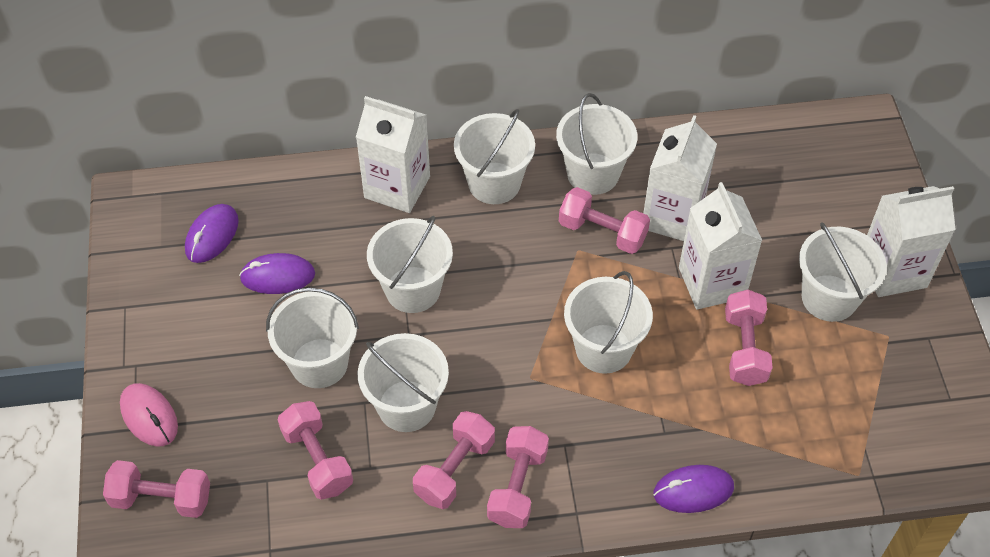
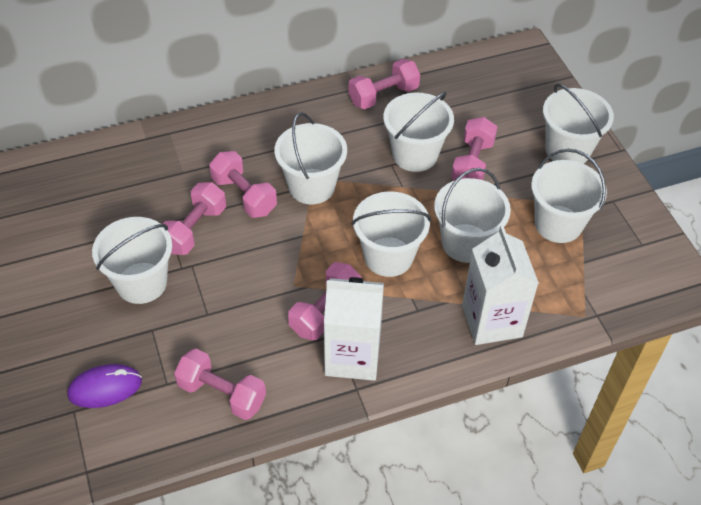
pink mouse: [120,383,178,447] = 1 -> none = 0
purple mouse: [185,204,239,263] [239,253,315,294] [654,465,734,513] = 3 -> [67,364,142,408] = 1
white carton: [356,96,430,213] [643,115,717,241] [679,182,763,310] [867,186,956,297] = 4 -> [324,277,384,381] [462,225,539,345] = 2

